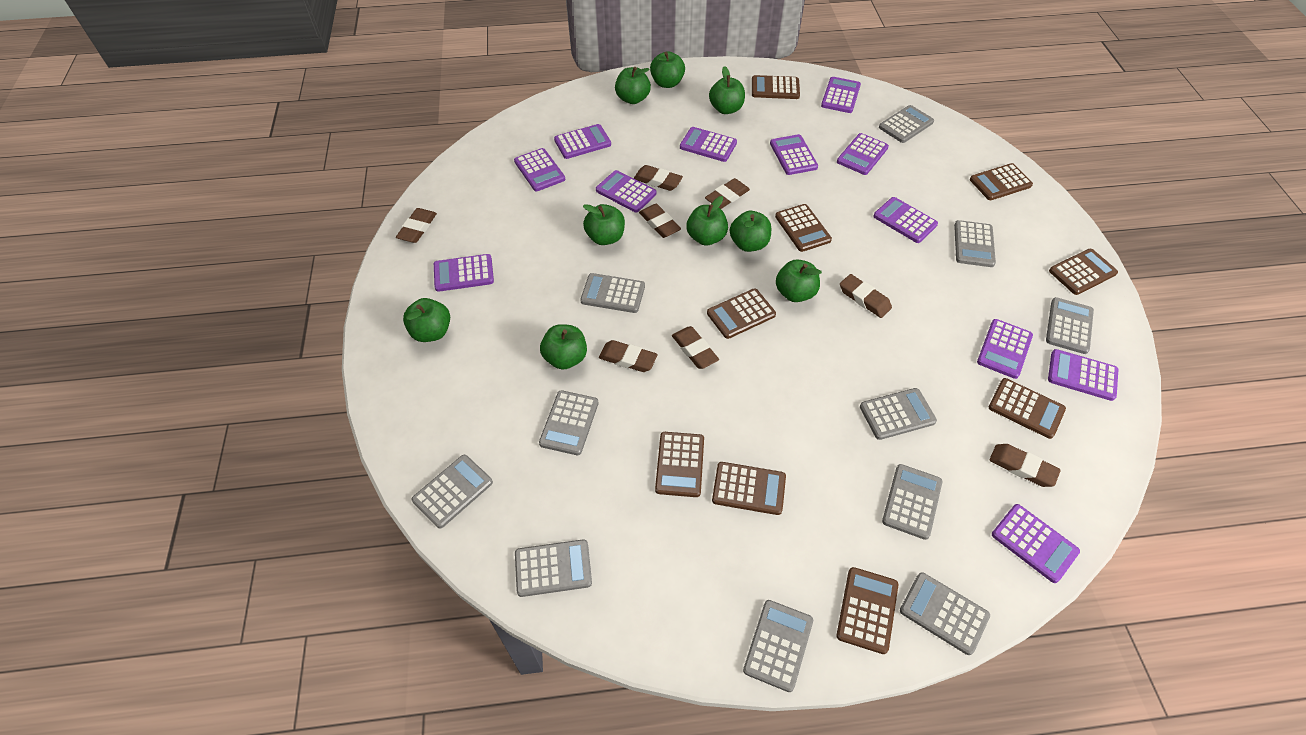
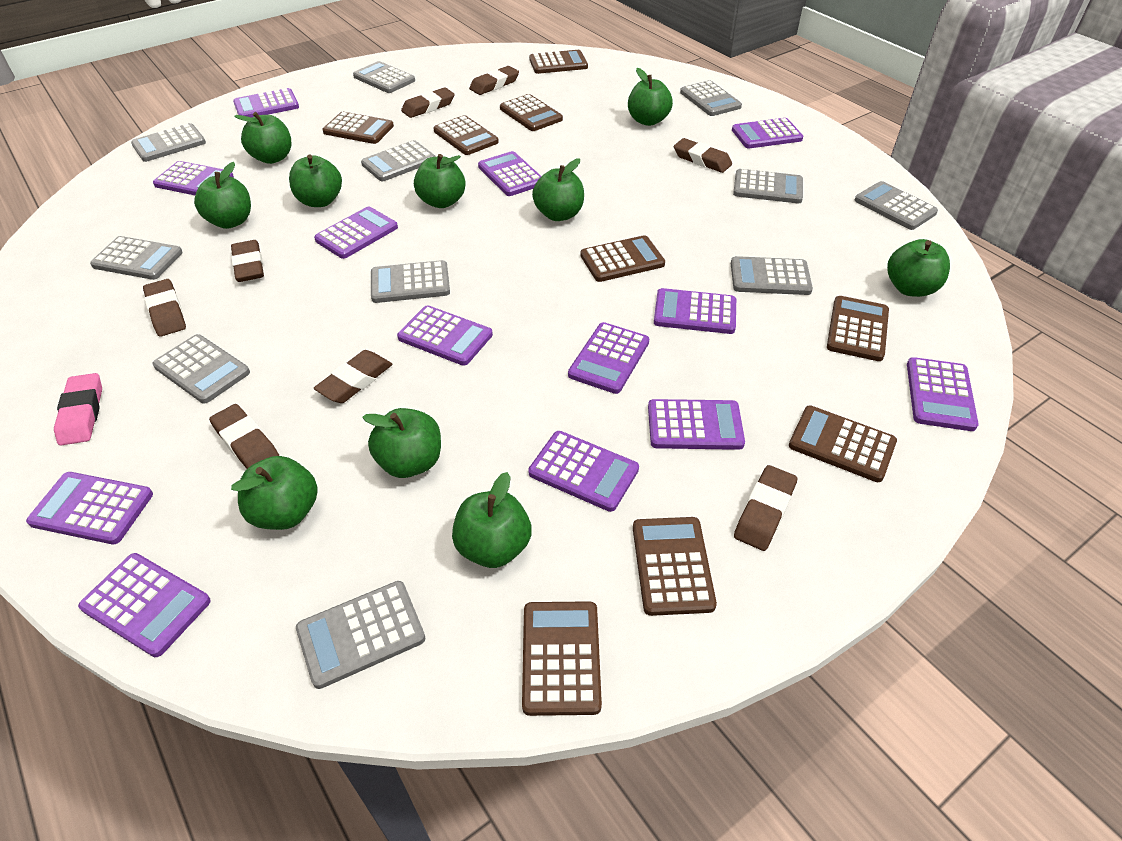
green apple: [403,298,450,342] [540,324,587,370] [583,204,625,245] [615,67,651,104] [650,51,685,88] [687,196,728,246] [709,66,745,114] [730,211,771,252] [776,259,822,302] = 9 -> [194,162,251,229] [231,456,318,530] [234,112,291,164] [289,155,342,207] [362,408,441,478] [414,154,466,208] [452,472,532,568] [532,158,584,221] [628,68,673,126] [887,239,950,297] = 10
pink eraser: none = 0 -> [54,373,102,445] = 1
purple calculator: [434,254,494,292] [514,148,565,191] [554,124,611,159] [596,170,656,213] [680,127,737,162] [770,134,818,175] [821,77,861,113] [837,133,889,175] [873,197,938,243] [977,319,1033,379] [992,504,1080,583] [1048,349,1118,401] = 12 -> [26,472,153,544] [78,553,211,657] [153,161,234,195] [233,88,299,118] [314,206,398,259] [397,305,493,366] [478,151,541,196] [528,431,639,512] [568,322,649,394] [648,399,745,450] [654,288,736,334] [732,118,803,148] [907,357,979,431] = 13

